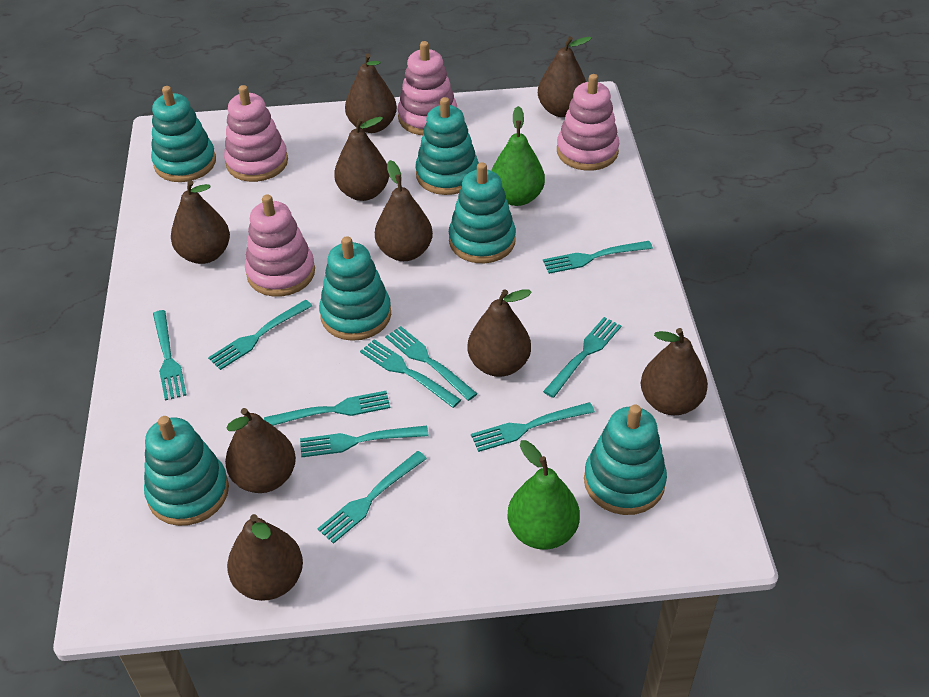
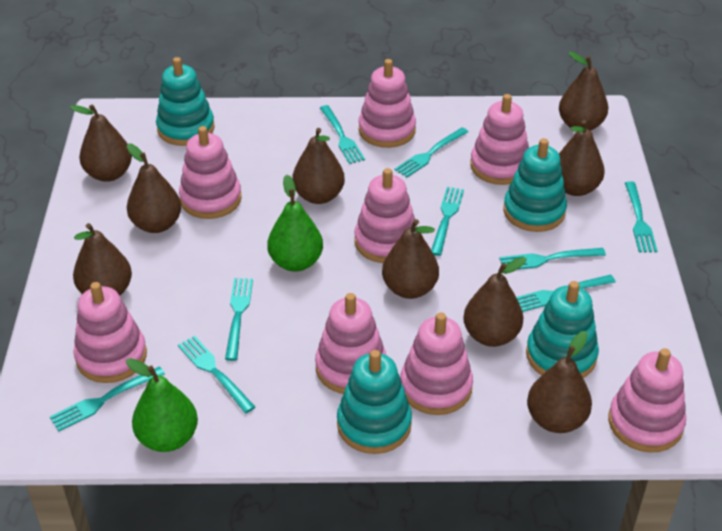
pink stacking toy: [224,85,288,182] [245,194,315,297] [398,41,457,135] [557,74,620,171] = 4 -> [73,282,147,383] [179,126,242,219] [315,293,386,394] [354,168,417,263] [359,59,416,148] [400,313,473,415] [470,94,529,185] [608,348,686,453] = 8
turquoise fork: [153,310,187,401] [208,300,312,370] [264,391,390,426] [300,425,429,457] [317,451,427,544] [360,339,461,408] [385,326,477,401] [471,402,595,452] [543,241,653,274] [543,317,622,398] = 10 -> [50,366,165,431] [178,336,255,413] [225,278,253,361] [320,105,365,164] [395,127,468,177] [431,187,464,256] [499,248,606,270] [516,275,616,312] [625,181,657,252] = 9
turquoise stacking toy: [144,416,229,526] [151,86,216,182] [319,236,391,341] [415,97,479,195] [449,162,516,263] [584,404,667,515] = 6 -> [156,57,215,146] [337,350,412,454] [503,138,567,232] [526,281,599,378] = 4

